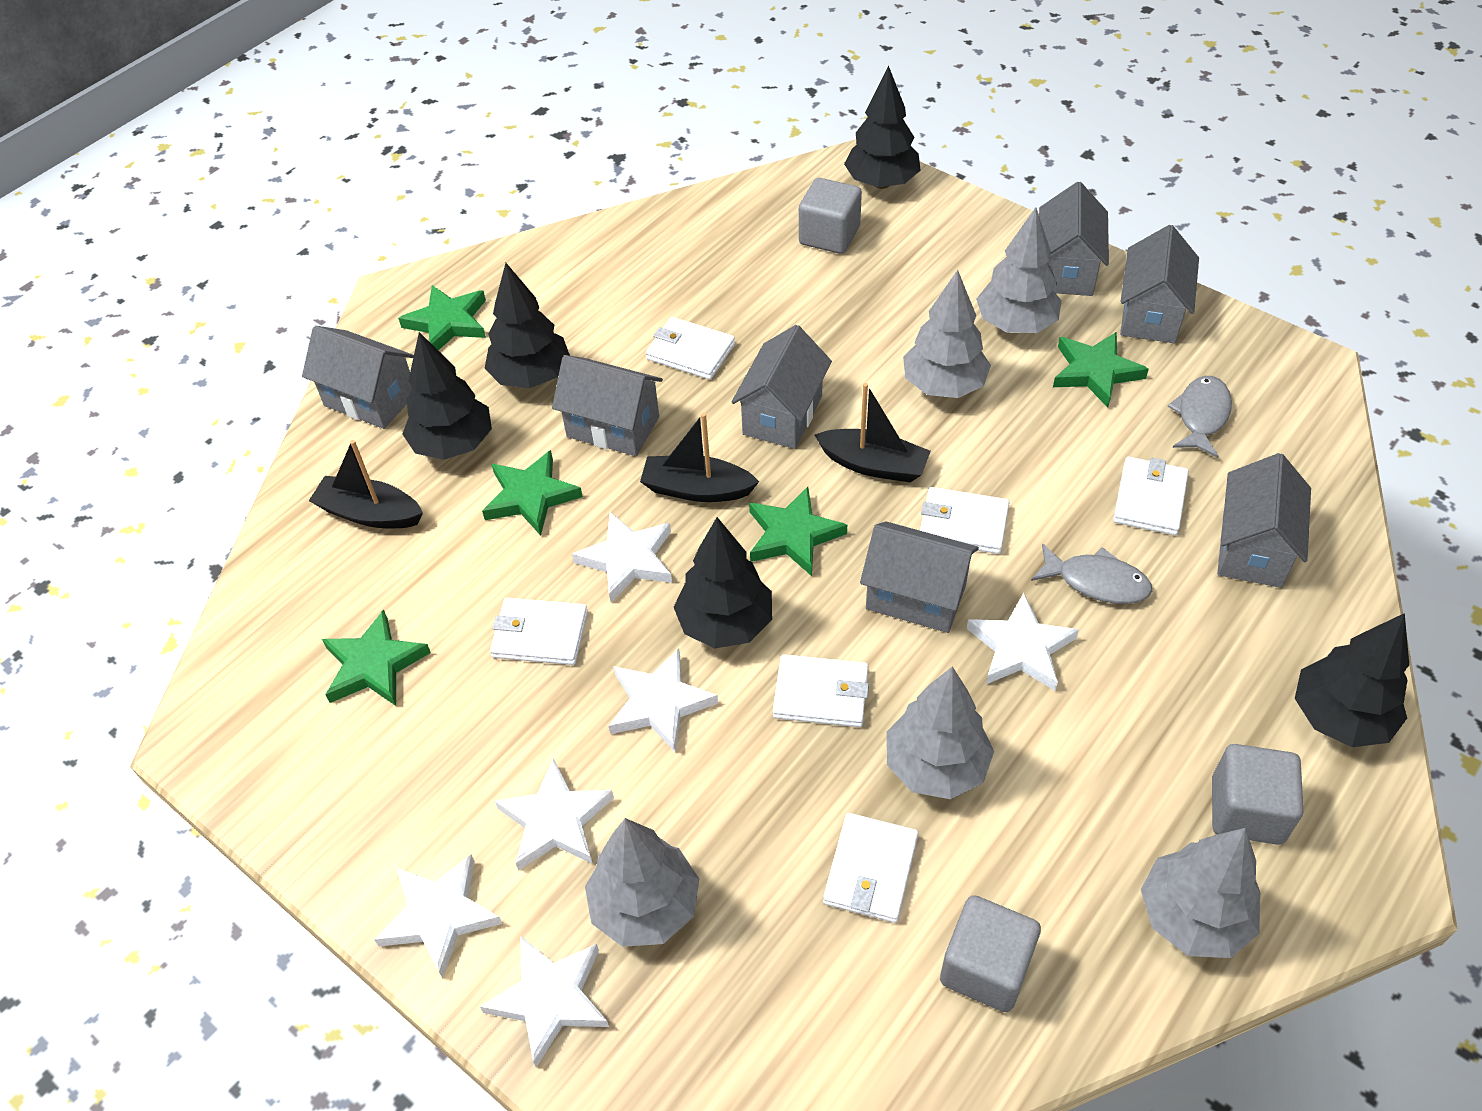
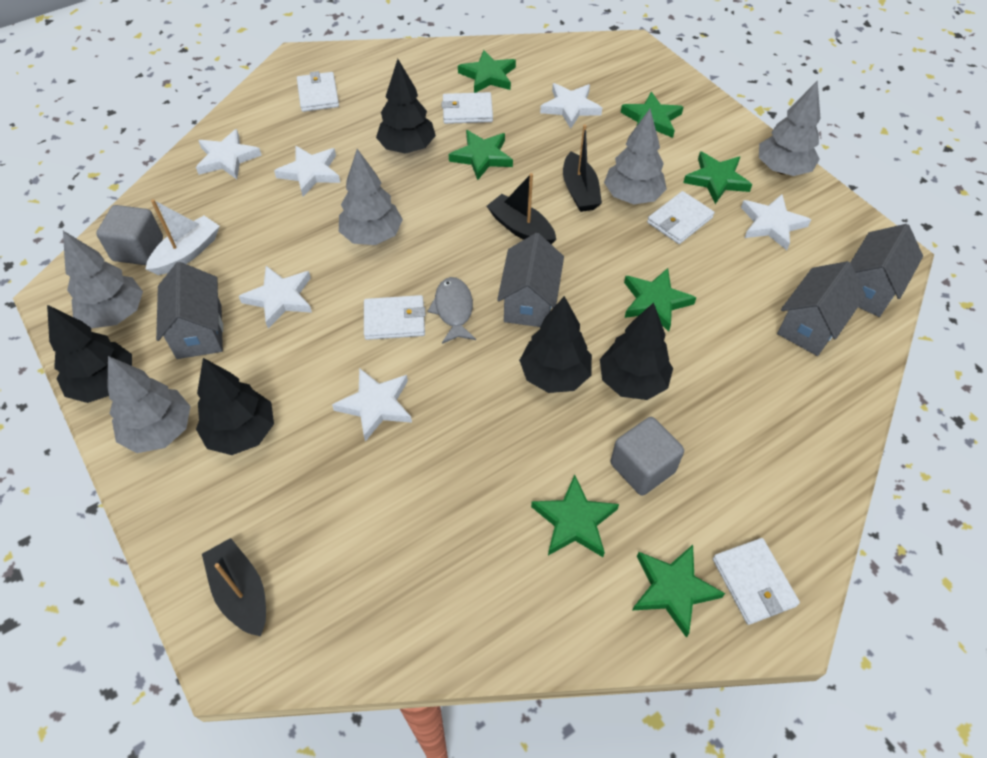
green star: [322,610,431,706] [398,285,486,350] [482,450,583,536] [749,487,847,576] [1053,332,1149,407] = 5 -> [449,130,513,180] [458,50,516,93] [531,475,619,557] [621,92,683,138] [624,268,697,332] [632,545,725,638] [683,151,752,204] = 7
grey cube: [799,178,862,254] [940,895,1041,1012] [1212,744,1303,845] = 3 -> [96,205,163,265] [610,417,684,496] = 2
grey fish: [1031,543,1152,604] [1167,376,1232,458] = 2 -> [427,277,476,344] = 1
grey house: [302,325,414,429] [552,355,663,456] [732,325,832,449] [860,521,979,633] [1039,182,1109,296] [1120,225,1199,343] [1217,453,1311,588] = 7 -> [156,262,223,359] [497,233,564,327] [777,261,866,356] [851,224,923,317] = 4
white boat: none = 0 -> [146,199,220,275] = 1
white wallet: [490,598,588,665] [646,317,735,380] [773,654,869,727] [823,813,918,923] [920,487,1010,554] [1113,457,1189,535] = 6 -> [297,71,339,112] [364,295,426,340] [442,92,493,124] [647,191,714,244] [713,538,800,625] = 5

